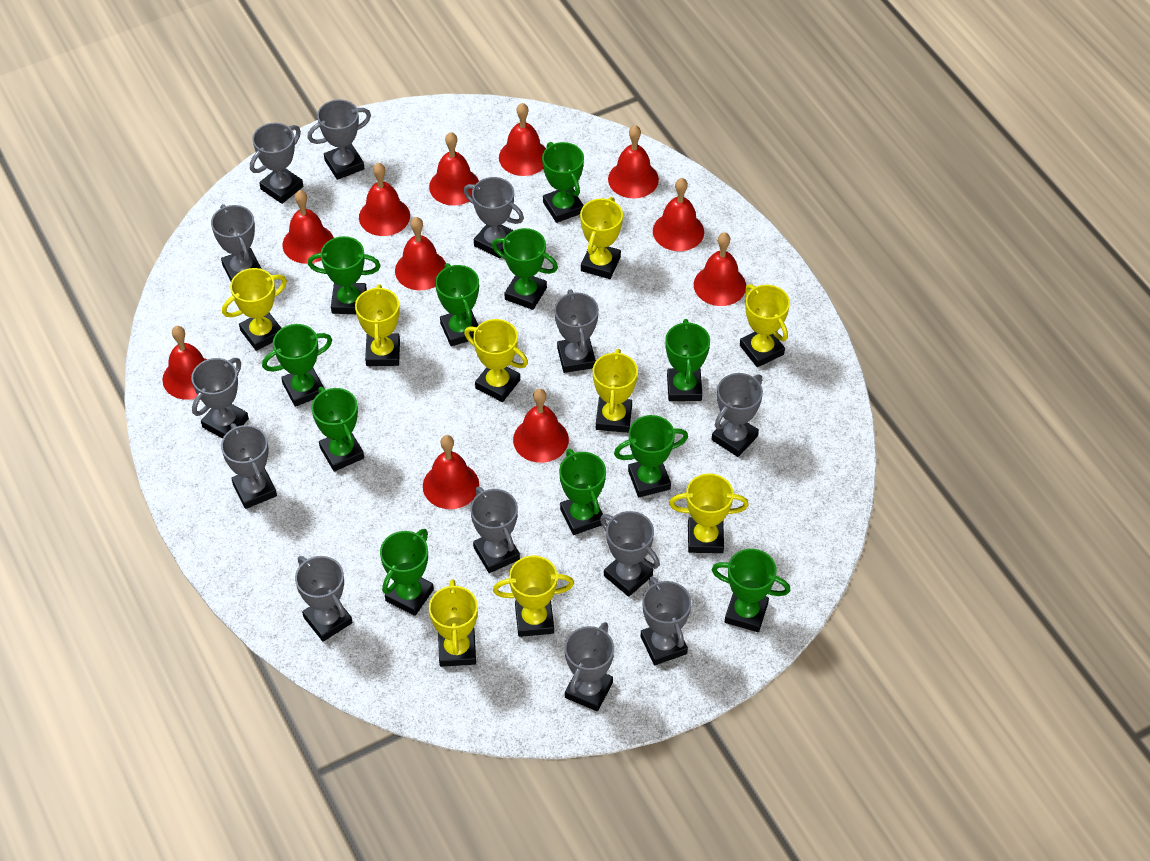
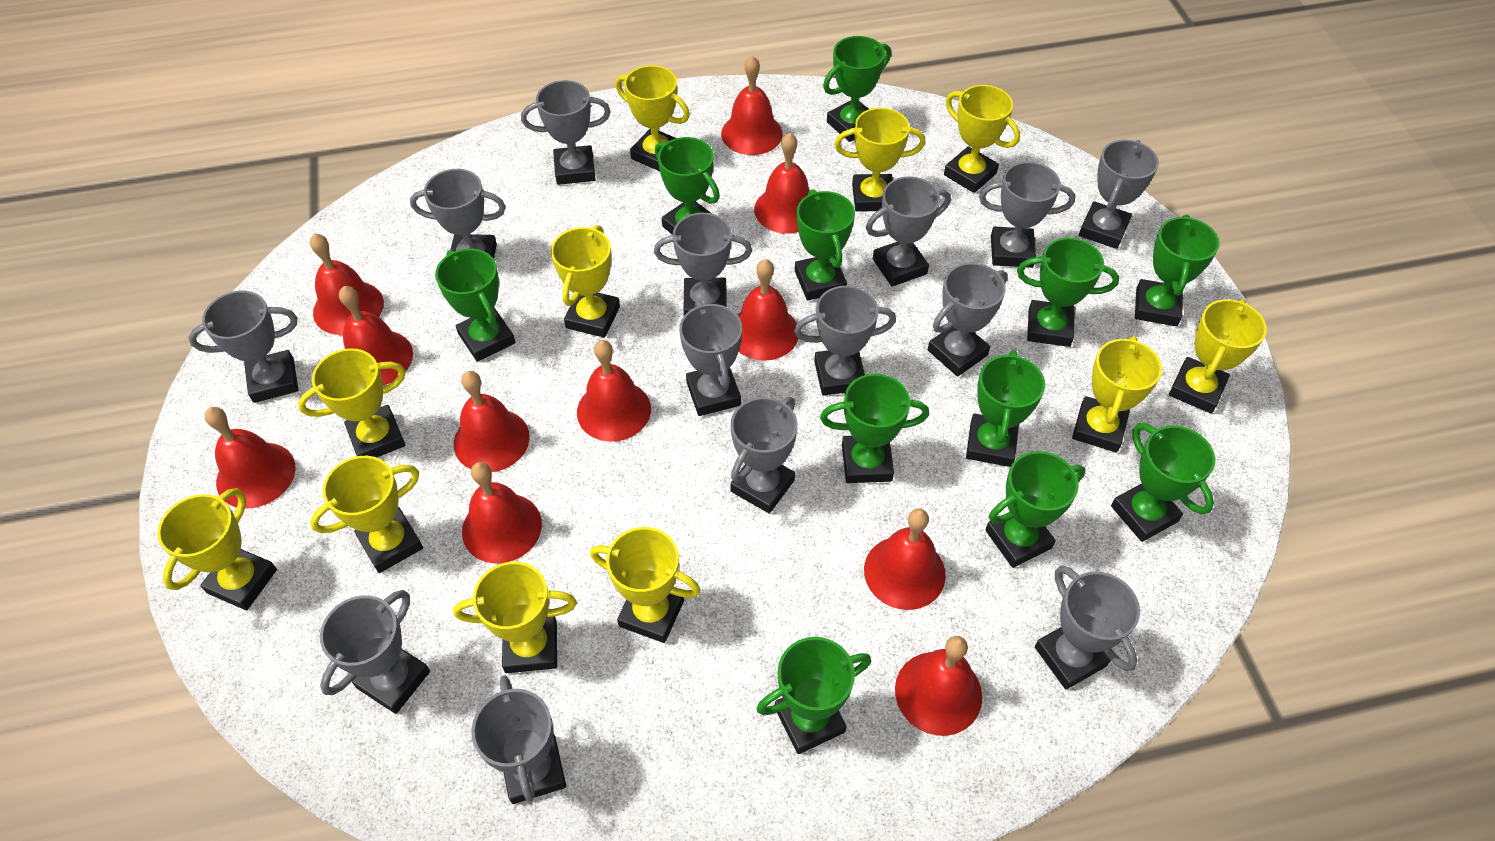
grey trophy: [191,358,249,439] [211,204,262,281] [221,423,277,509] [250,123,303,204] [295,556,352,642] [307,99,371,180] [464,177,524,258] [470,487,520,573] [554,289,599,373] [564,622,614,711] [600,511,660,597] [641,577,692,665] [712,373,763,457] = 13 -> [188,291,298,403] [320,590,430,714] [410,169,506,259] [471,675,566,804] [521,80,611,185] [654,213,752,315] [679,301,742,416] [730,397,797,513] [794,286,896,395] [866,176,951,287] [928,263,1008,376] [979,162,1075,268] [1035,565,1140,689] [1079,140,1159,249] = 14
yellow trophy: [222,268,287,351] [355,284,400,366] [429,579,478,667] [464,319,528,402] [493,556,574,637] [580,197,623,279] [593,349,638,433] [669,473,749,553] [740,284,790,367] = 9 -> [157,488,277,610] [298,348,406,458] [310,456,423,573] [453,562,577,673] [551,225,620,338] [590,527,701,643] [616,65,690,171] [834,108,926,212] [944,85,1020,193] [1072,336,1162,452] [1169,299,1267,413] = 11

